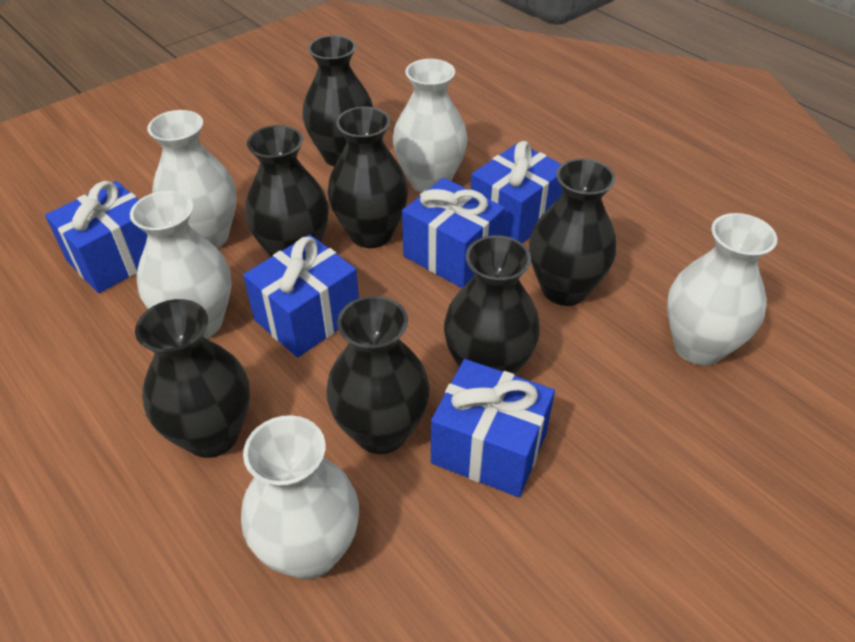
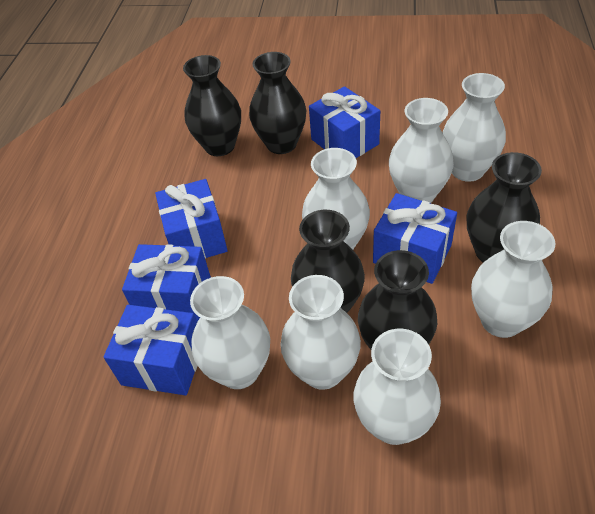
black vase: [135,299,250,458] [245,125,329,257] [302,35,373,167] [326,296,430,454] [328,107,408,248] [444,235,540,375] [529,158,617,306] = 7 -> [183,55,241,156] [249,52,306,154] [291,210,365,313] [358,250,437,349] [467,152,542,262] = 5
white vase: [130,191,231,339] [147,110,236,249] [241,415,359,579] [393,59,468,193] [667,213,777,366] = 5 -> [190,276,270,389] [281,275,361,390] [302,148,370,250] [354,329,441,445] [389,98,454,203] [442,73,506,182] [471,221,555,338] = 7

